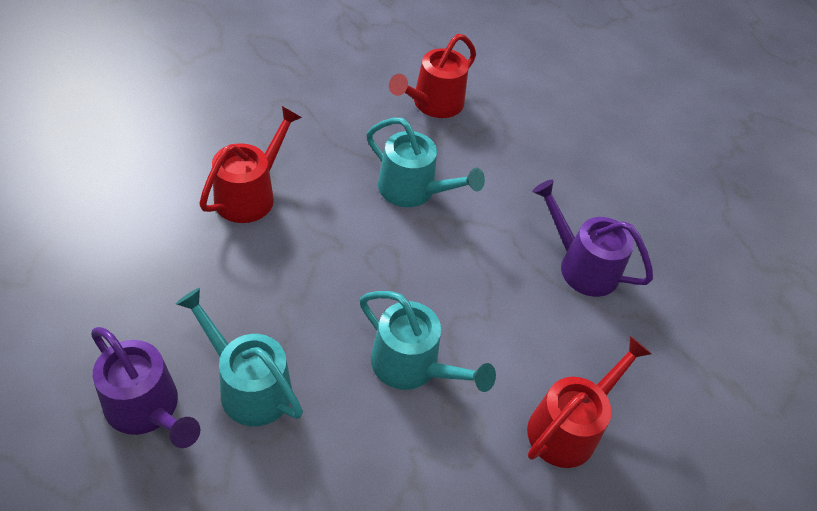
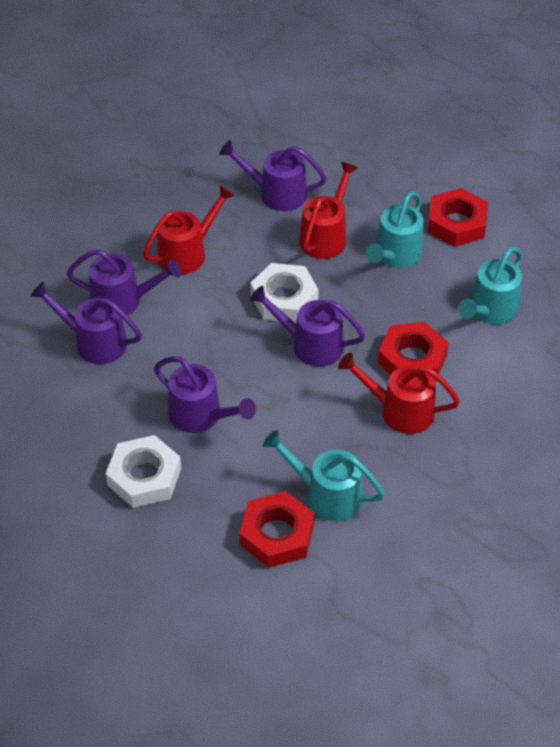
purple watering can: [91,327,200,448] [532,179,653,297] = 2 -> [30,282,142,364] [67,249,182,315] [154,356,256,433] [219,140,327,211] [250,286,365,366] = 5
red nut: none = 0 -> [240,491,315,568] [378,322,449,381] [428,188,488,247] = 3
white nut: none = 0 -> [106,435,181,508] [250,263,319,323] = 2

